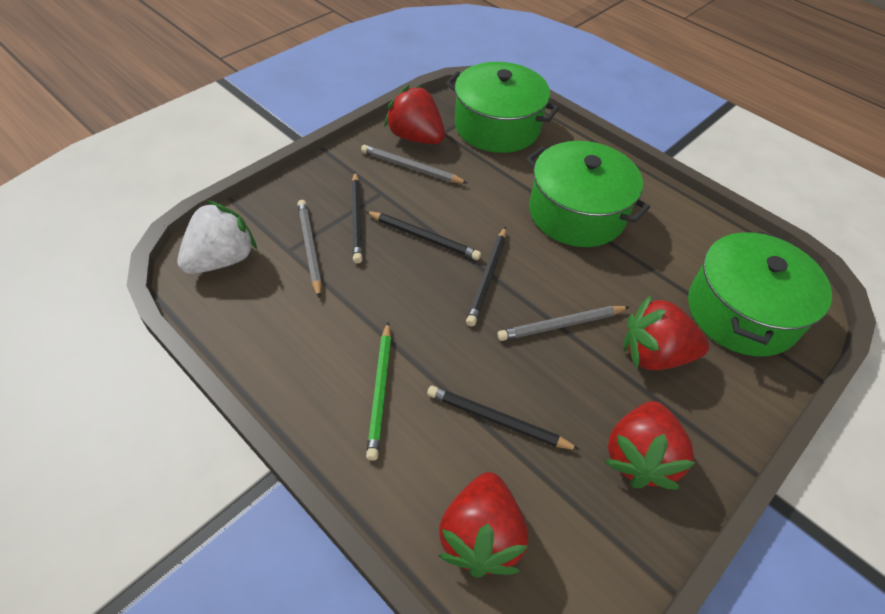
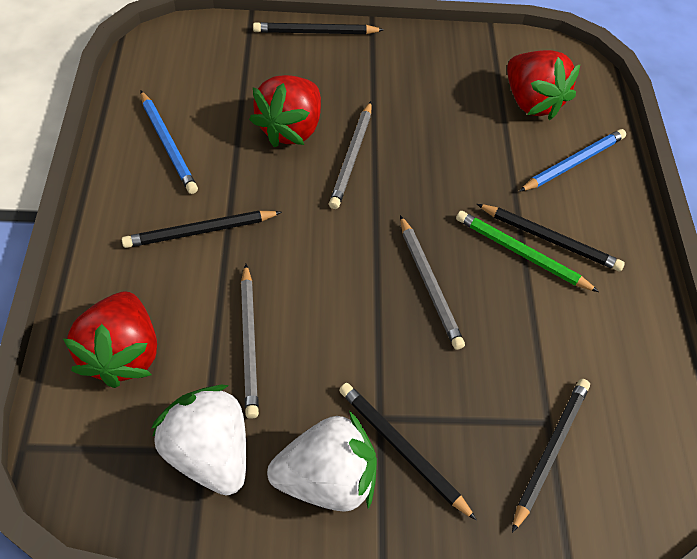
black pencil: [351,172,363,263] [365,211,481,260] [427,386,580,450] [466,226,506,326] = 4 -> [122,211,282,248] [253,22,384,34] [339,383,477,521] [477,204,625,271] [512,379,590,533] = 5
blue pencil: none = 0 -> [141,91,198,194] [519,129,626,192] = 2
green pot: [446,62,559,153] [526,141,650,247] [688,231,832,356] = 3 -> none = 0
red strawberry: [384,85,445,144] [438,472,528,577] [605,401,696,490] [623,295,709,370] = 4 -> [63,291,157,388] [249,75,321,148] [507,50,580,120] = 3
white strawberry: [178,200,257,274] = 1 -> [151,384,246,496] [267,411,377,512] = 2

